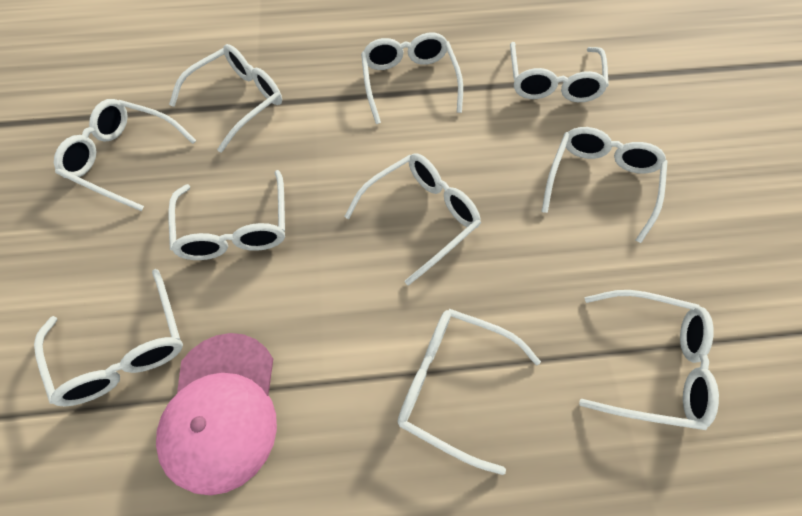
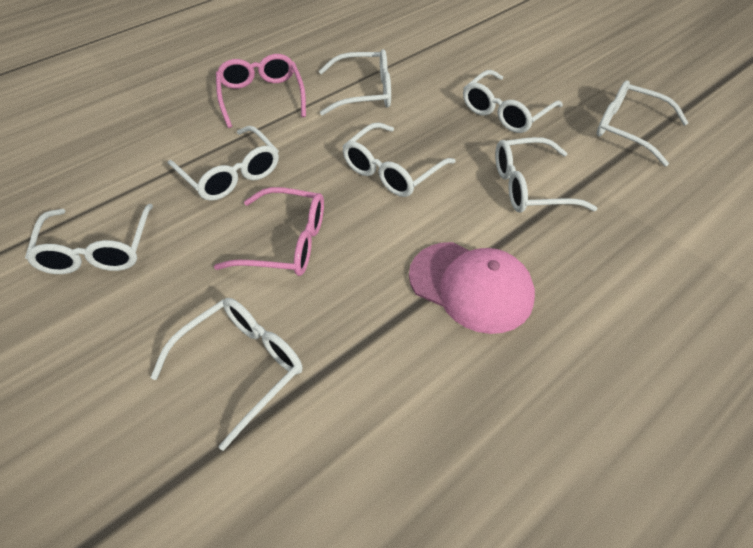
pink glasses: none = 0 -> [214,187,324,276] [216,54,306,128] = 2
white glasses: [34,269,183,407] [54,99,197,211] [168,170,285,260] [169,44,282,152] [344,153,481,286] [361,33,463,124] [397,309,541,475] [510,42,609,102] [541,127,668,243] [579,290,719,430] = 10 -> [25,204,153,274] [150,298,302,451] [168,126,279,201] [319,49,391,116] [342,122,456,197] [463,70,563,133] [495,137,598,213] [596,80,688,167] = 8

